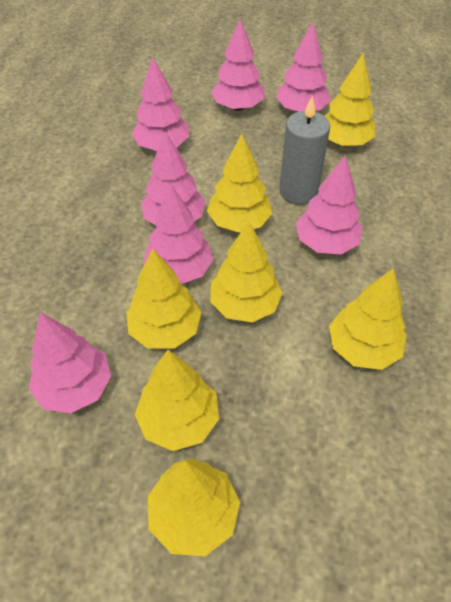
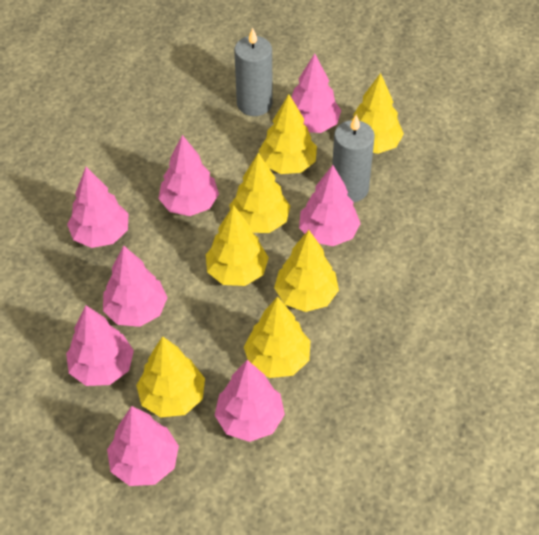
grey candle: [279,96,330,205] = 1 -> [234,28,273,116] [332,114,375,202] = 2
pink tree: [29,312,111,414] [132,57,189,151] [141,131,205,225] [143,184,213,284] [211,19,264,111] [276,22,331,112] [296,156,363,254] = 7 -> [66,306,134,386] [67,167,129,248] [103,246,168,327] [107,406,179,486] [158,135,219,216] [215,360,285,442] [291,53,341,133] [299,165,361,246] = 8

